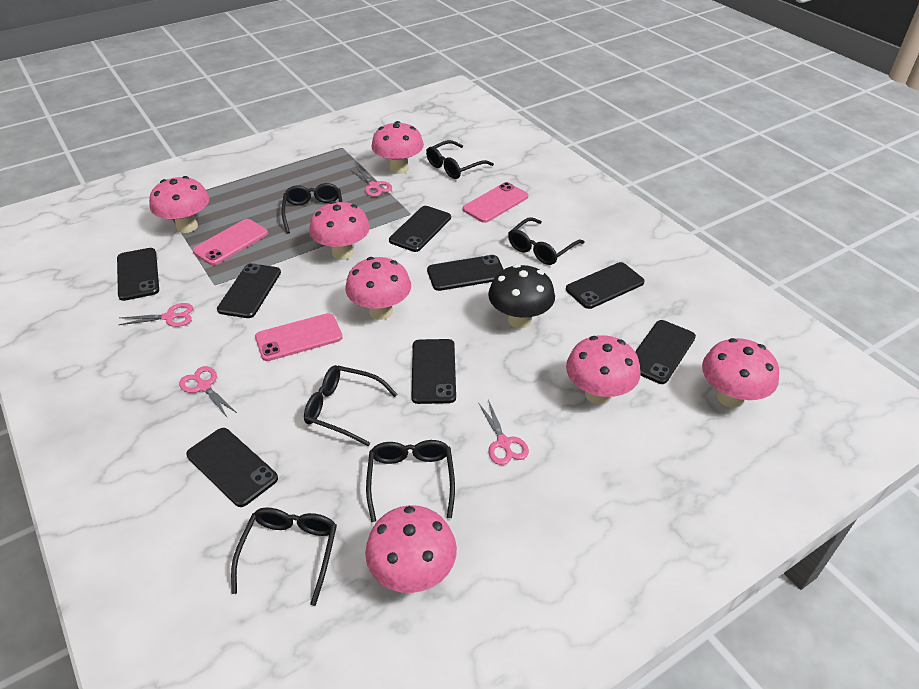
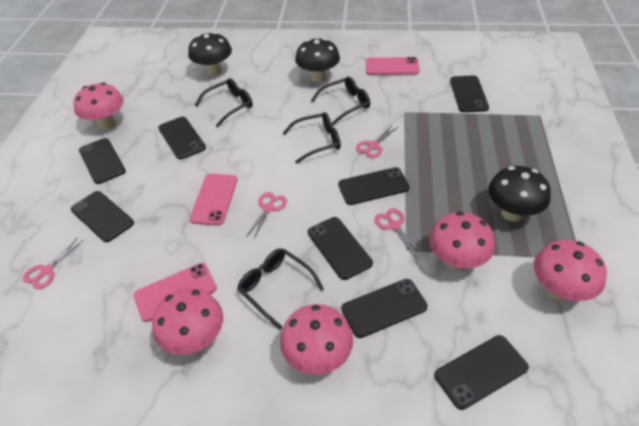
black glasses: [231,508,337,606] [282,183,342,234] [304,365,397,446] [366,440,455,522] [426,140,494,179] [508,217,585,265] = 6 -> [195,78,253,127] [237,248,324,330] [283,112,341,164] [311,77,370,125] = 4
black mushroom: [488,264,555,329] = 1 -> [188,32,232,76] [295,38,340,83] [488,166,551,222] = 3
pink mushroom: [149,176,209,233] [309,201,370,260] [345,257,411,320] [365,505,457,593] [371,121,424,174] [566,335,641,405] [702,338,779,408] = 7 -> [73,83,124,130] [152,288,223,355] [280,304,353,375] [429,212,495,271] [534,240,607,301] = 5

